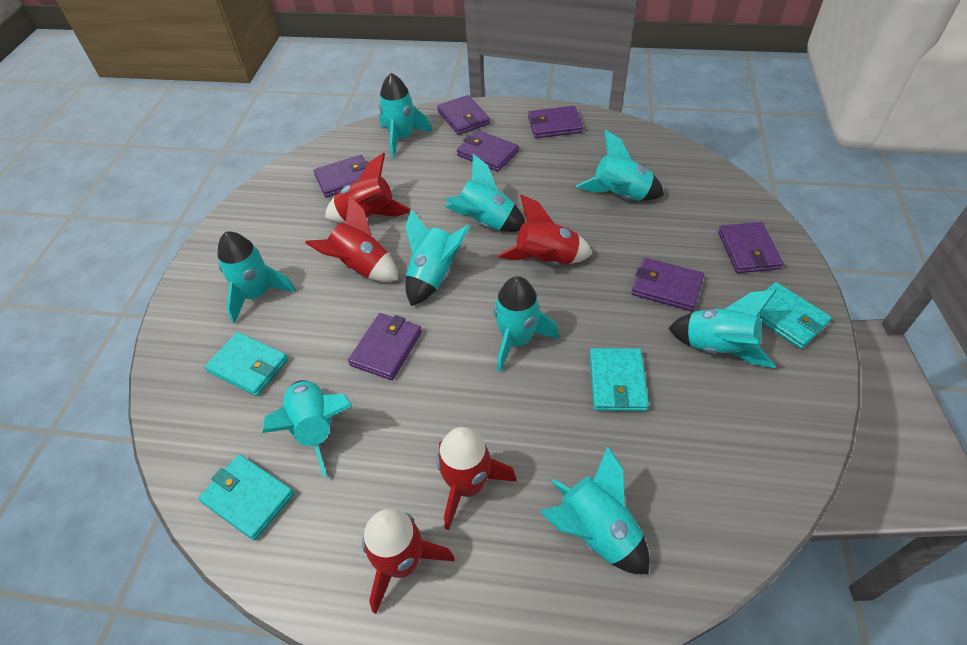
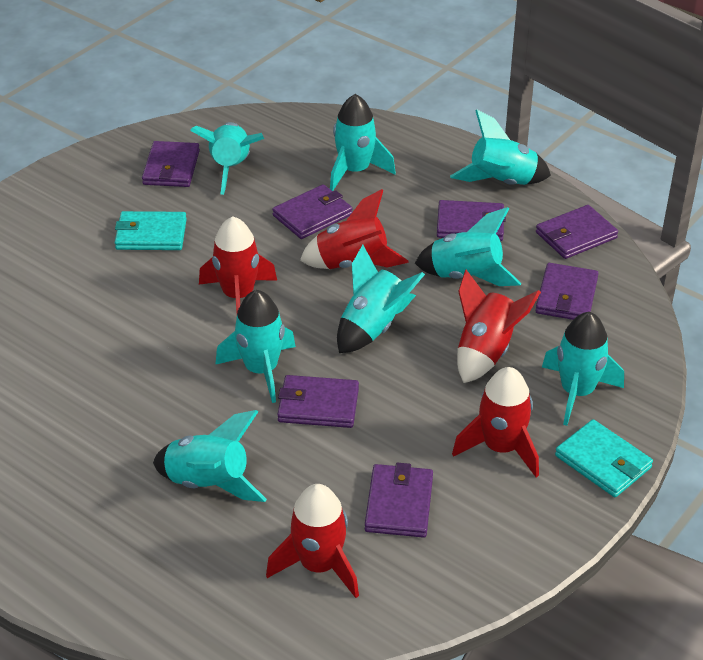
turquoise rocket: [217,231,296,324] [262,380,353,478] [379,73,432,158] [405,209,470,306] [445,154,525,232] [493,276,559,372] [539,446,650,574] [576,130,664,201] [668,290,776,368] = 9 -> [153,410,267,502] [190,122,264,195] [215,290,296,403] [330,94,396,191] [337,245,425,353] [415,207,522,286] [450,110,551,185] [542,312,624,426] = 8
turquoise wallet: [198,454,294,541] [205,332,288,396] [590,348,649,411] [758,282,832,349] = 4 -> [115,211,187,250] [555,419,653,497] = 2

